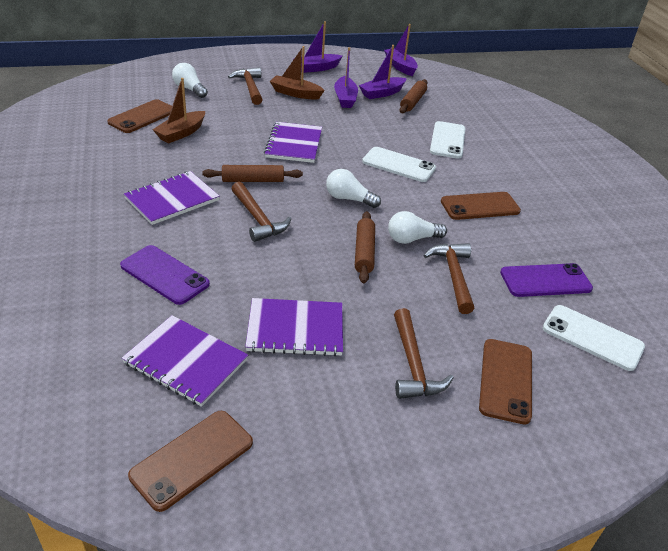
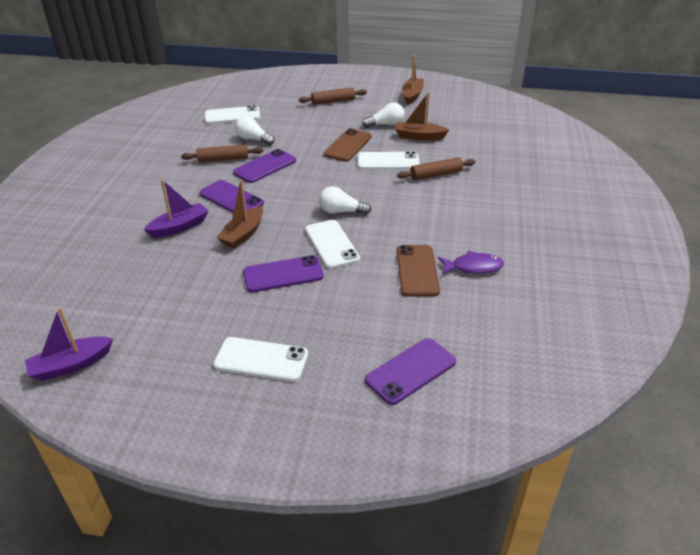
brown boat: [152,78,205,143] [270,46,325,100] = 2 -> [216,180,263,249] [395,92,449,141] [402,55,424,105] = 3
brown hammer: [228,67,263,105] [231,182,291,242] [394,308,454,399] [423,243,475,314] = 4 -> none = 0
brown phone: [107,99,172,133] [128,411,253,512] [441,192,521,220] [479,339,532,425] = 4 -> [323,128,372,162] [397,245,440,297] = 2
purple boat: [293,21,342,73] [334,47,358,108] [359,45,407,99] [384,24,418,76] = 4 -> [25,307,113,381] [144,179,208,238] = 2
purple fish: none = 0 -> [438,251,504,275] = 1
purple notebook: [122,315,248,407] [124,171,220,225] [245,298,343,356] [264,122,322,163] = 4 -> none = 0
purple phone: [120,245,210,305] [500,263,593,297] = 2 -> [199,180,264,213] [233,149,296,183] [243,255,324,292] [365,338,456,405] = 4
white phone: [362,147,436,182] [430,121,465,158] [543,305,645,371] = 3 -> [205,105,260,124] [213,337,308,382] [305,220,360,269] [358,151,420,170] = 4

